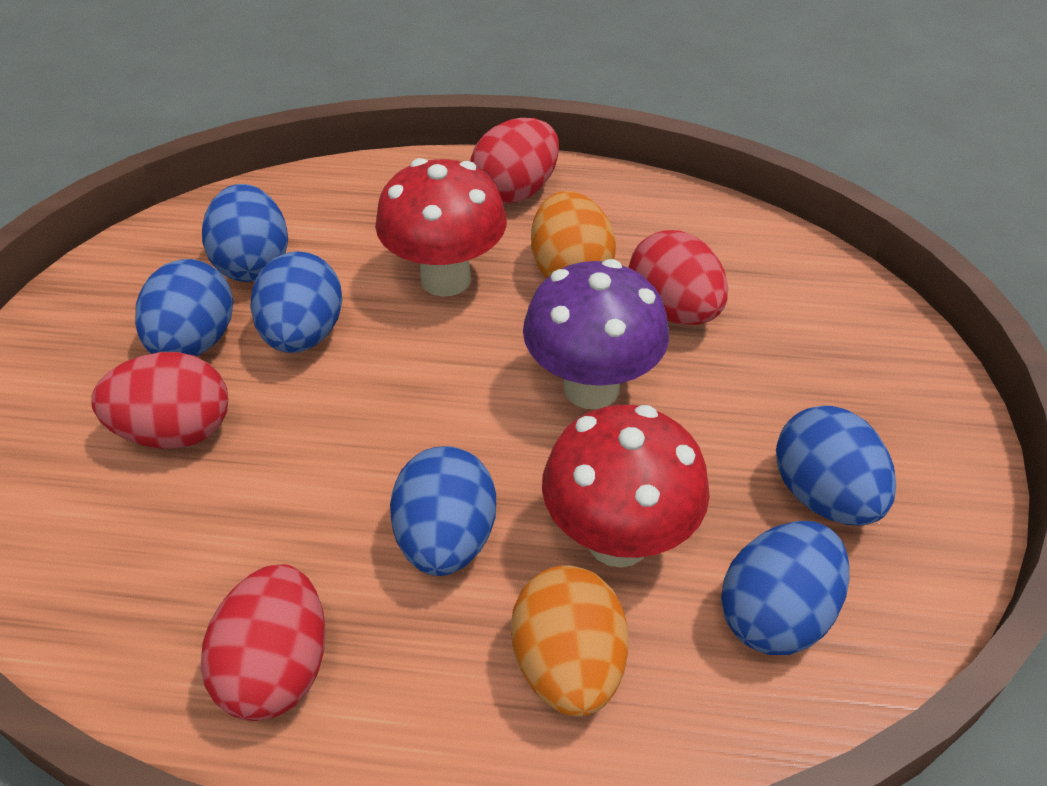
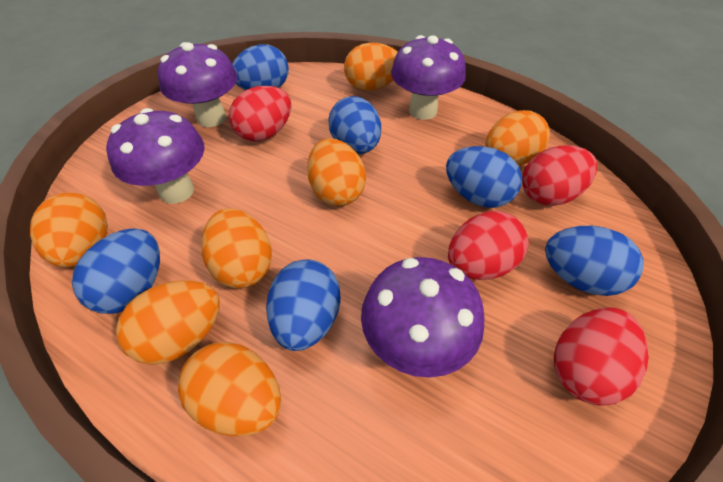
orange egg: [511,565,628,717] [531,191,616,278] = 2 -> [30,192,108,267] [116,280,220,365] [178,342,281,436] [201,208,272,288] [307,138,366,206] [344,42,398,91] [485,110,550,165] = 7
purple mushroom: [523,259,669,409] = 1 -> [106,108,205,204] [158,42,237,127] [361,257,485,378] [391,35,466,120] = 4
red mushroom: [375,158,507,297] [542,405,710,568] = 2 -> none = 0

